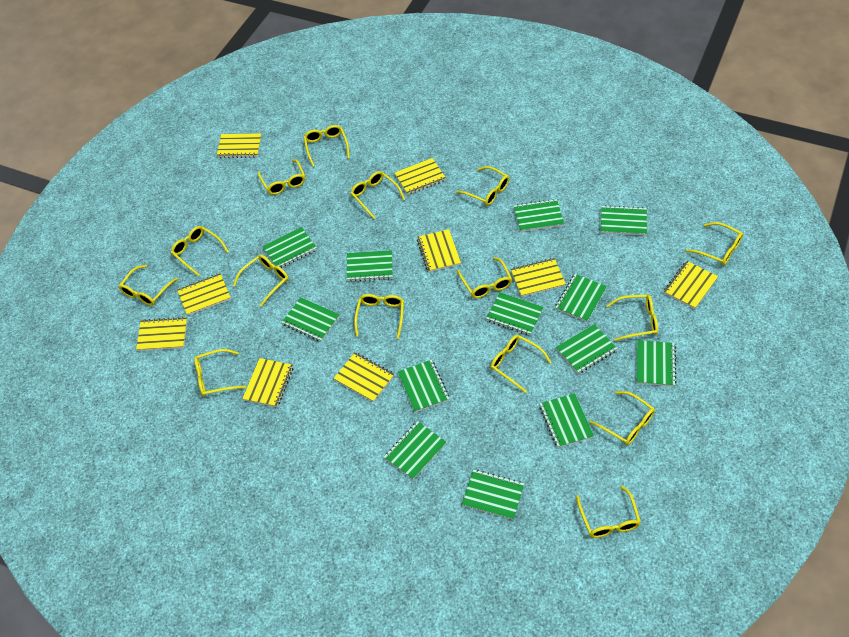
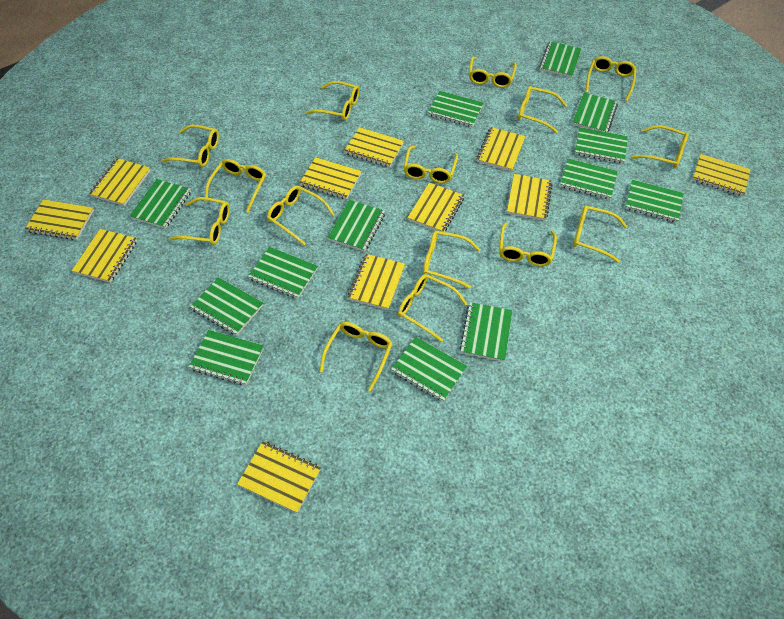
yellow notebook: [136,317,187,351] [177,273,231,316] [217,133,261,158] [242,358,293,407] [333,353,394,402] [394,158,446,195] [417,229,461,272] [511,258,566,297] [664,261,718,309] = 9 -> [25,199,94,240] [72,229,137,283] [89,158,151,206] [237,441,321,513] [299,157,362,200] [344,127,404,167] [348,254,405,310] [408,182,464,232] [477,127,526,171] [507,174,552,221] [692,154,751,196] = 11

